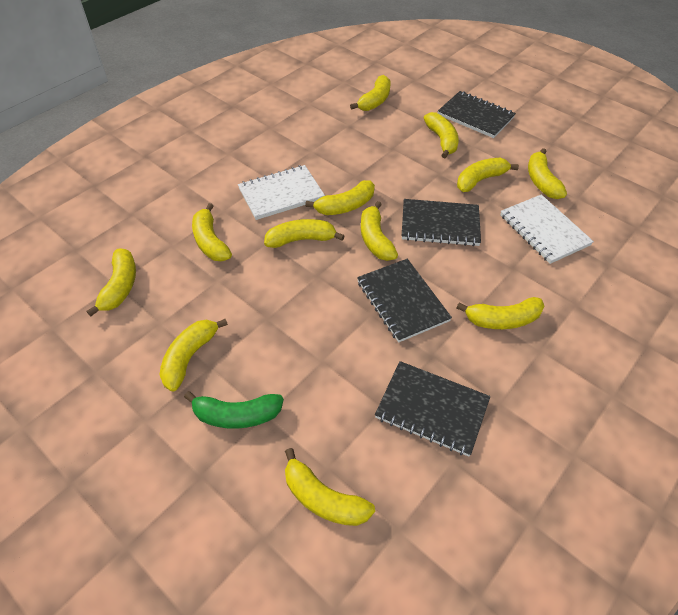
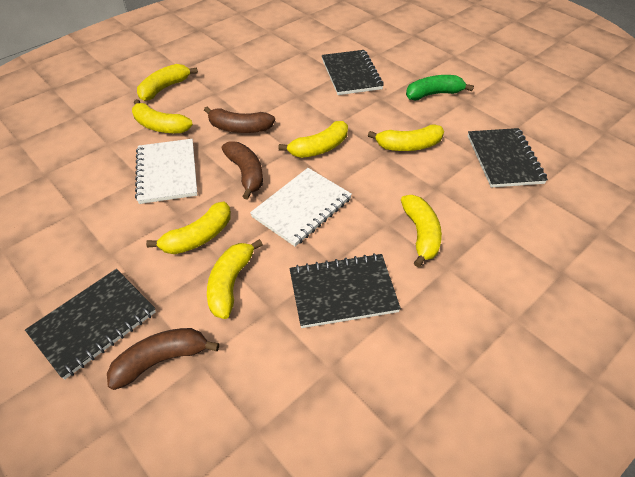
brown banana: none = 0 -> [107,328,219,390] [204,107,275,133] [222,141,263,200] = 3
yellow banana: [86,248,136,317] [159,319,228,392] [192,203,232,261] [264,219,344,248] [285,448,375,526] [305,180,375,215] [350,75,391,111] [361,201,398,261] [424,112,459,158] [456,297,545,329] [457,158,519,192] [528,148,567,199] = 12 -> [132,99,193,133] [137,64,198,101] [146,202,231,254] [207,239,263,319] [278,121,348,158] [368,124,444,151] [401,195,442,268] = 7

